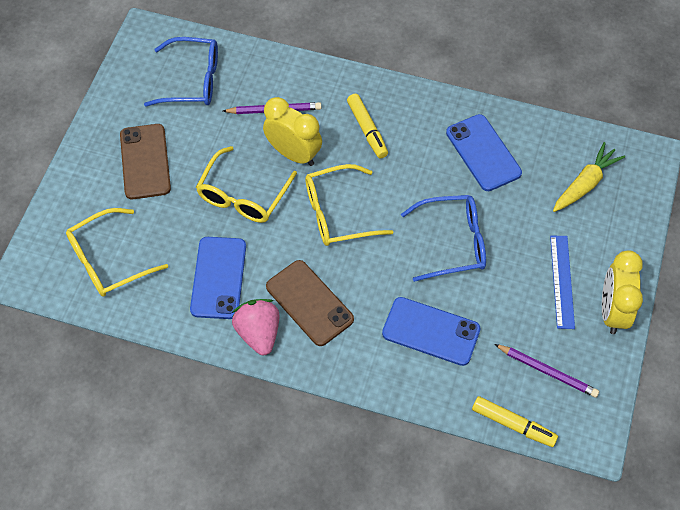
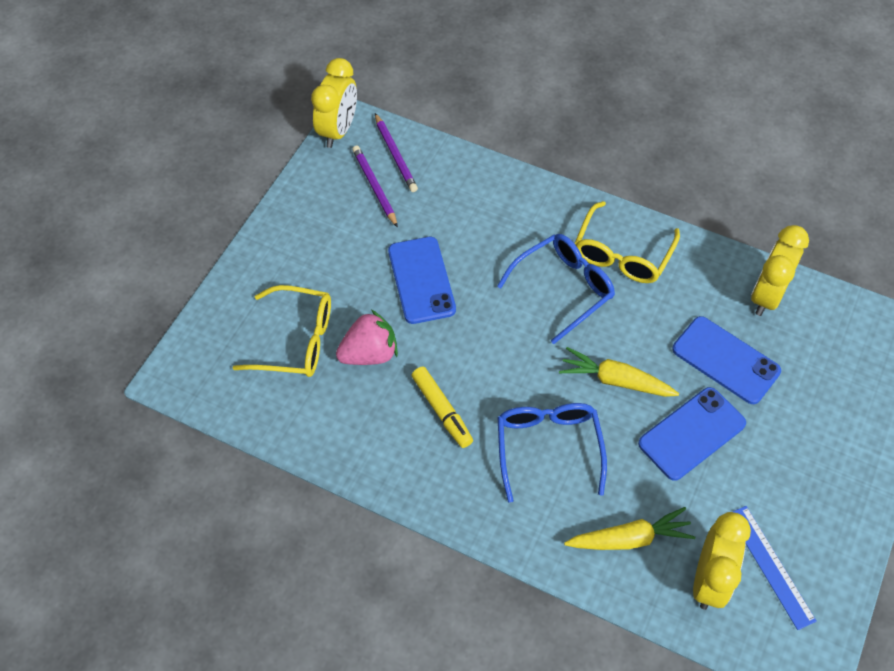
brown phone: [120,124,171,199] [266,260,354,346] = 2 -> none = 0
yellow carrot: [553,142,625,212] = 1 -> [559,347,679,397] [564,507,695,550] = 2
yellow clock: [263,97,322,166] [602,250,643,334] = 2 -> [311,58,357,148] [693,512,751,610] [751,225,809,316] = 3
yellow glasses: [66,208,168,296] [196,146,297,223] [305,164,394,246] = 3 -> [233,285,331,377] [575,201,680,283] = 2
yellow marker: [347,94,388,158] [472,396,558,447] = 2 -> [411,367,473,448] = 1

